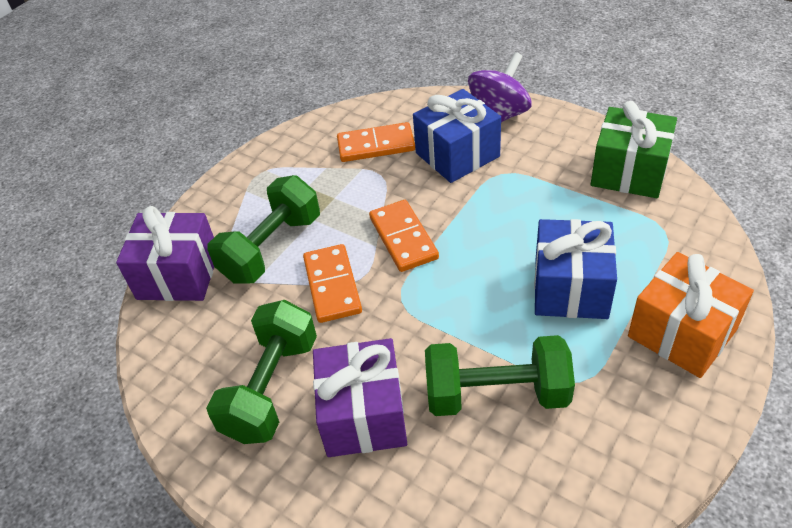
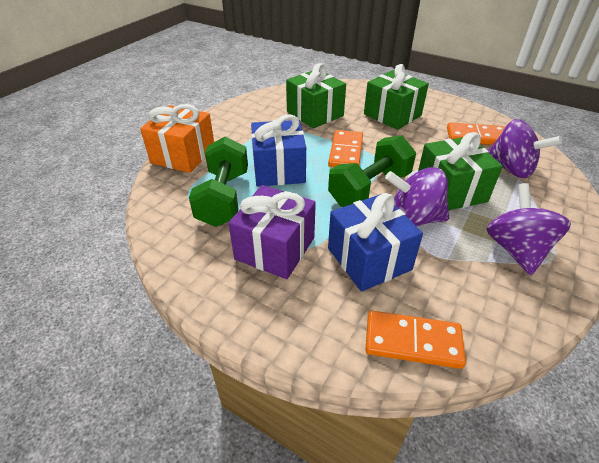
green dumbbell: [206,300,317,444] [208,175,320,284] [425,335,575,416] = 3 -> [189,136,248,227] [328,135,416,207] = 2
green gift: [591,101,677,198] = 1 -> [286,63,346,128] [364,64,429,130] [418,132,503,210] = 3
purple gift: [116,206,214,301] [313,338,407,457] = 2 -> [228,185,316,279] = 1
purple spinning top: [468,52,532,122] = 1 -> [385,167,449,226] [486,183,571,275] [488,119,562,179] = 3

